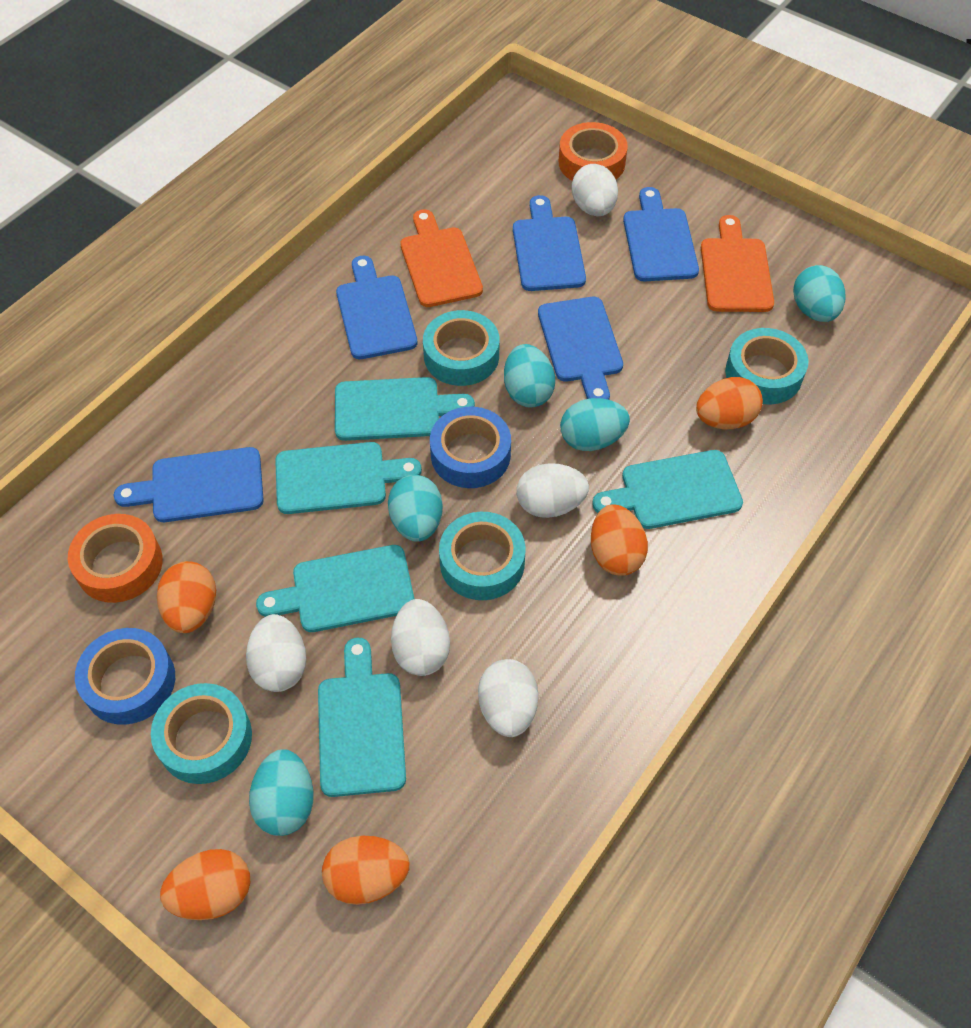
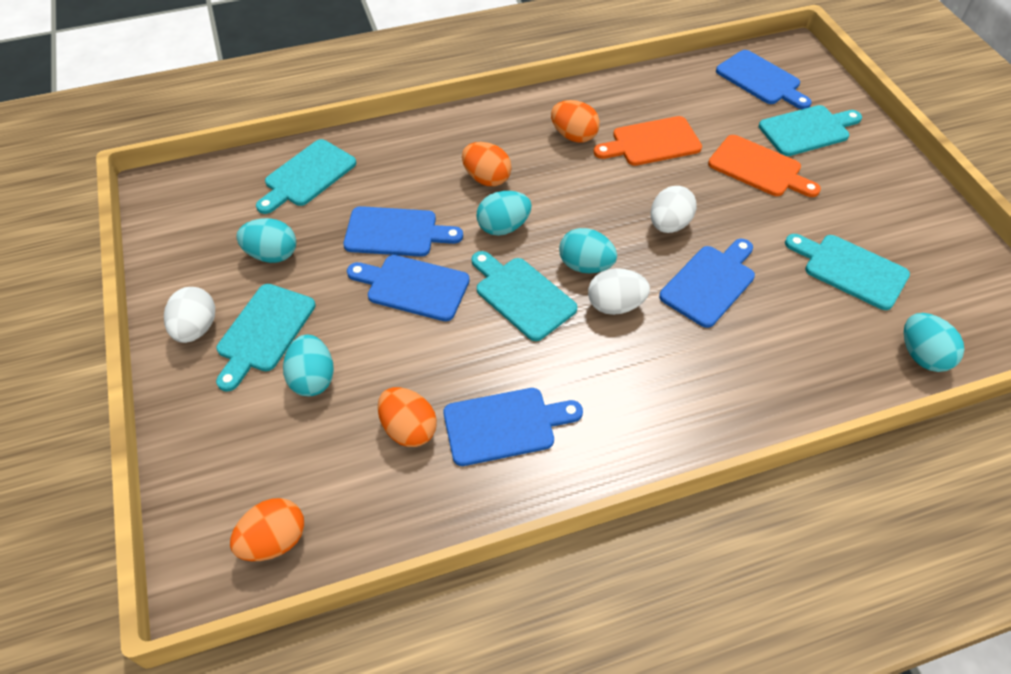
blue tape: [75,628,175,725] [430,407,511,488] = 2 -> none = 0
orange egg: [157,561,216,633] [160,849,251,920] [322,836,410,905] [591,504,648,576] [696,377,763,430] = 5 -> [230,498,304,561] [378,387,437,447] [462,142,512,186] [551,100,600,143] = 4
orange tape: [68,514,163,603] [559,122,628,181] = 2 -> none = 0
turquoise tape: [151,683,252,784] [423,310,499,386] [439,512,526,600] [725,328,808,404] = 4 -> none = 0
white egg: [246,614,307,692] [391,599,450,676] [478,659,538,737] [517,463,589,518] [572,164,618,216] = 5 -> [164,287,215,343] [588,268,650,315] [651,186,697,233] = 3

